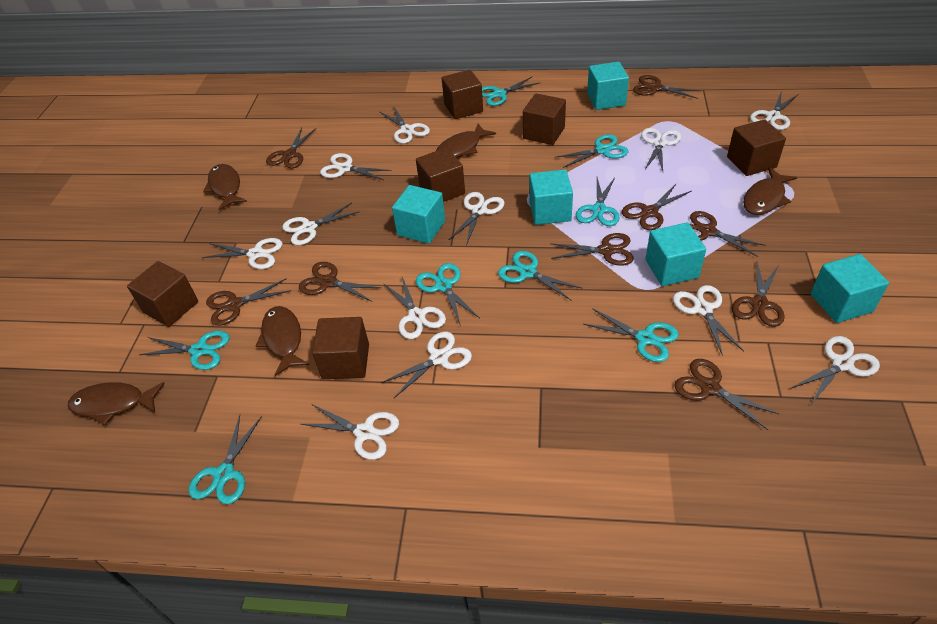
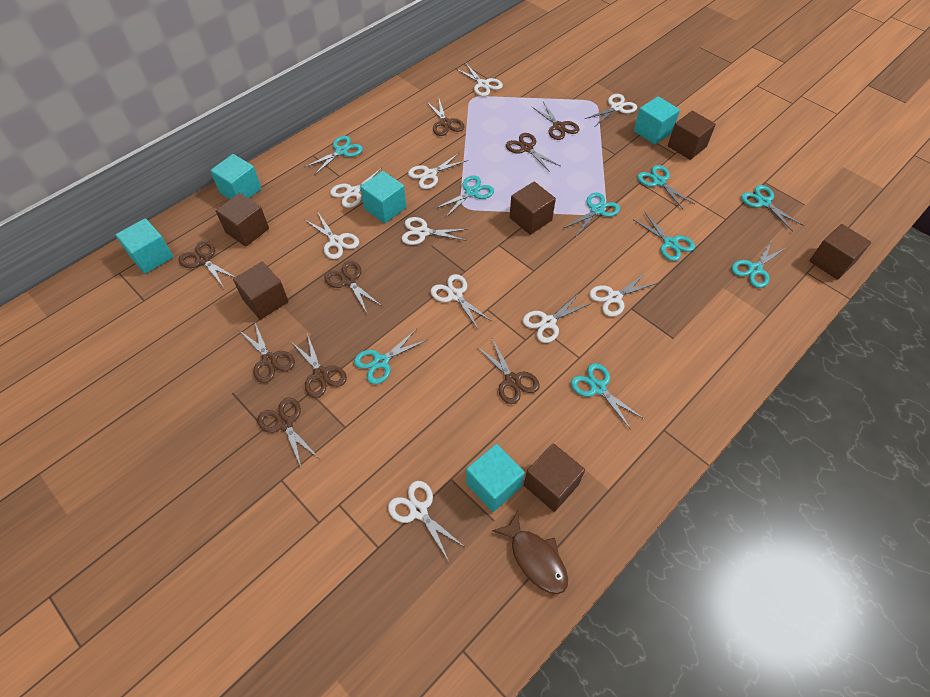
brown fish: [68,382,165,425] [203,164,247,210] [256,306,309,376] [436,124,496,158] [743,167,797,215] = 5 -> [492,511,568,594] = 1
turquoise scissors: [139,331,230,370] [188,415,262,504] [416,263,480,326] [482,77,541,106] [498,251,581,300] [556,134,628,168] [576,178,620,226] [583,308,679,362] = 8 -> [305,136,363,175] [354,329,427,384] [435,175,494,218] [564,193,620,237] [571,363,644,430] [633,213,695,261] [637,165,695,209] [732,240,787,288] [741,185,804,232] = 9
white scissors: [202,238,283,269] [282,203,359,245] [301,404,399,460] [320,153,392,180] [380,107,430,144] [381,331,472,398] [383,277,446,339] [449,192,505,246] [641,128,681,171] [673,285,744,356] [750,91,797,130] [790,336,880,404] = 12 -> [305,211,359,259] [330,168,391,208] [388,481,466,561] [402,217,468,245] [408,153,468,189] [431,274,492,329] [455,64,503,96] [523,294,590,343] [585,94,637,126] [589,272,657,317] = 10

